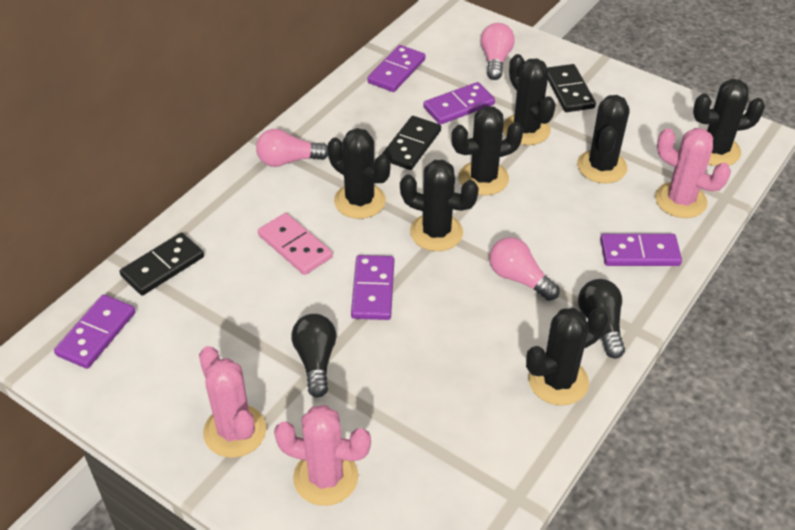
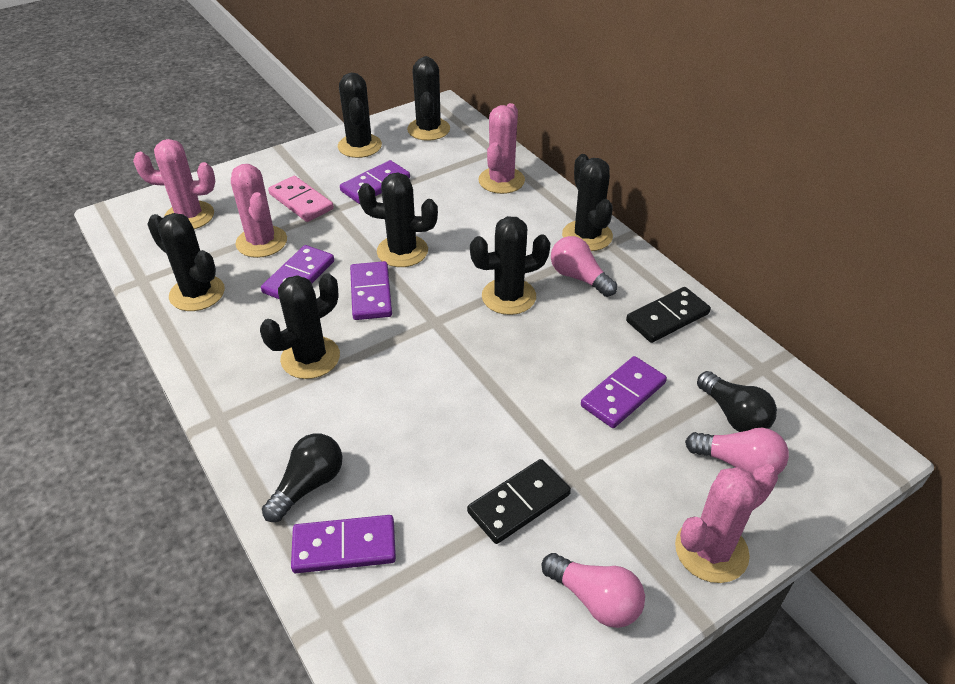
black domino: [120,233,204,295] [382,116,441,170] [547,64,596,112] = 3 -> [467,459,571,544] [626,287,711,343] = 2
pink cactus: [199,346,266,458] [274,405,371,506] [655,128,731,218] = 3 -> [133,139,215,229] [231,164,287,258] [478,103,525,194] [675,464,778,583] = 4

